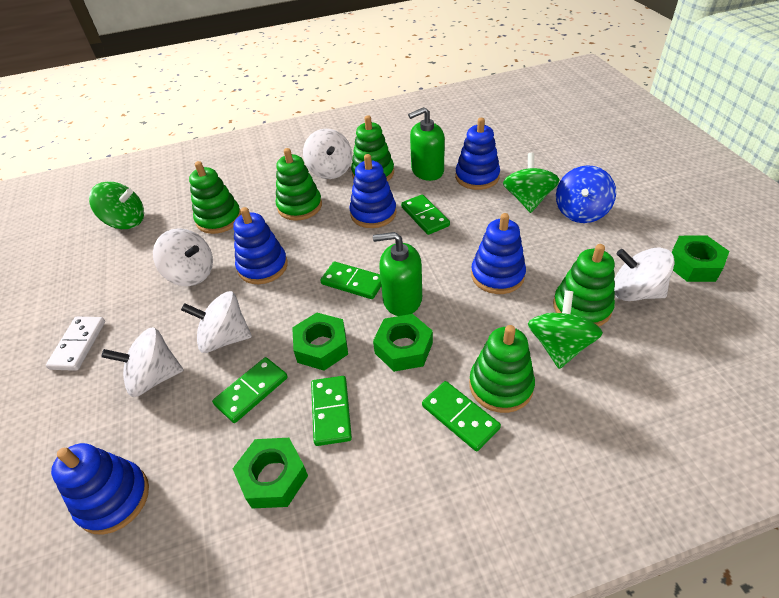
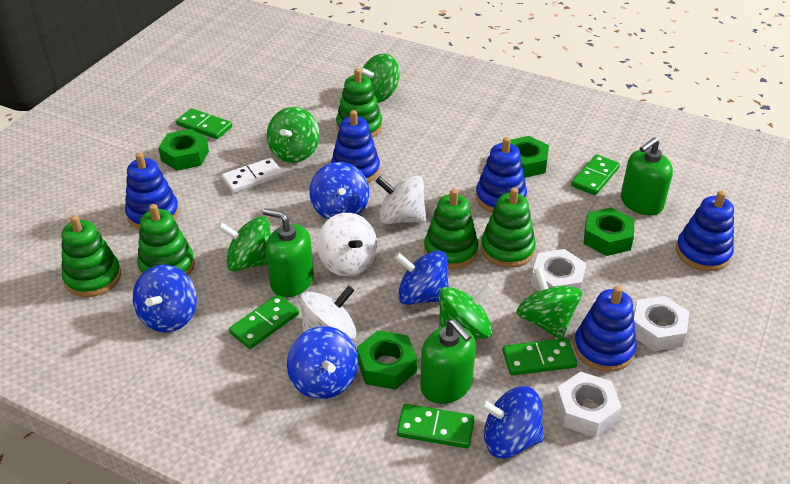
blue spinning top: [556,165,616,223] = 1 -> [133,265,197,333] [287,326,358,399] [309,162,369,219] [394,251,449,305] [480,386,544,458] = 5
green soap dispenser: [373,232,422,316] [408,107,445,181] = 2 -> [263,208,314,297] [420,319,476,404] [621,137,673,215] = 3
green spinning top: [89,182,144,229] [503,153,560,213] [528,291,603,369] = 3 -> [218,216,271,271] [267,107,319,163] [360,53,400,103] [439,284,494,339] [516,268,582,339] = 5
white nut: none = 0 -> [531,249,586,291] [555,372,622,437] [634,296,689,352] = 3
white spinning top: [101,327,183,397] [153,228,213,286] [181,291,252,353] [303,129,352,179] [614,248,675,301] = 5 -> [300,286,357,340] [317,213,377,277] [375,176,426,224] = 3

